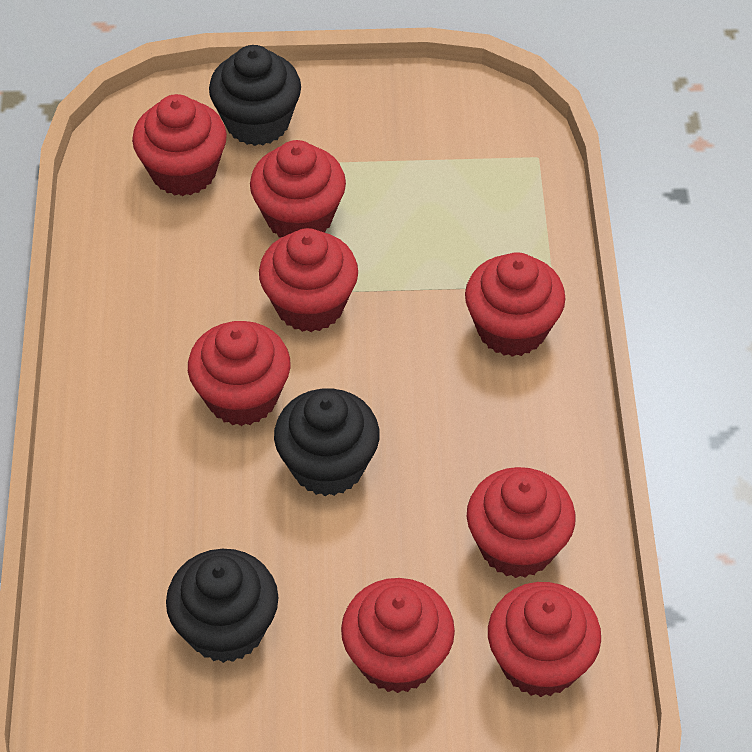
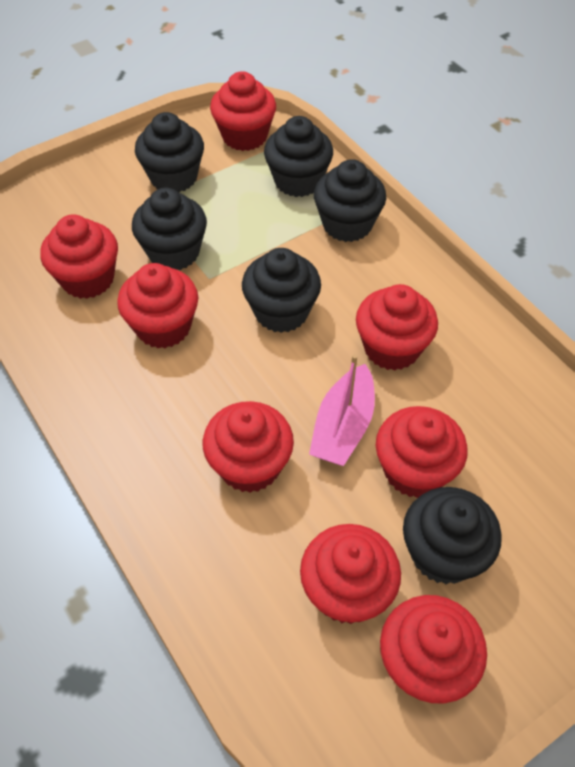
black cupcake: [166,549,279,663] [209,45,301,146] [274,389,380,496] = 3 -> [132,188,207,270] [135,112,204,193] [242,248,321,333] [264,116,333,197] [314,159,386,242] [403,487,502,584] = 6
pink boat: none = 0 -> [309,354,375,466] = 1

